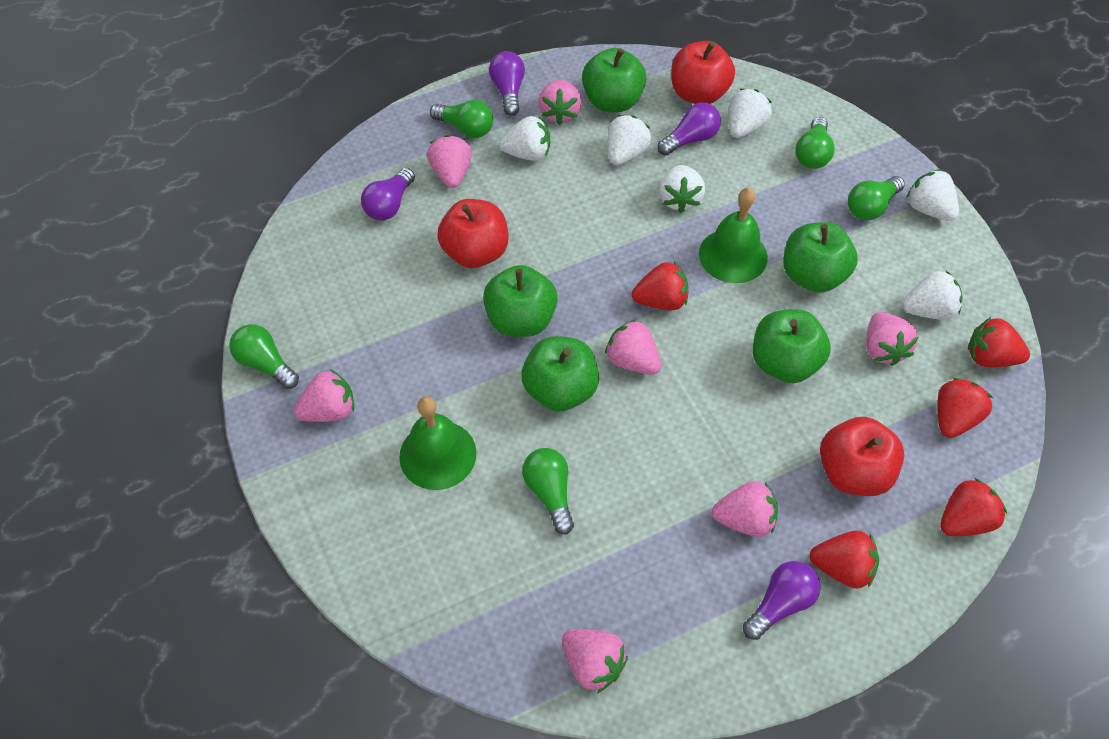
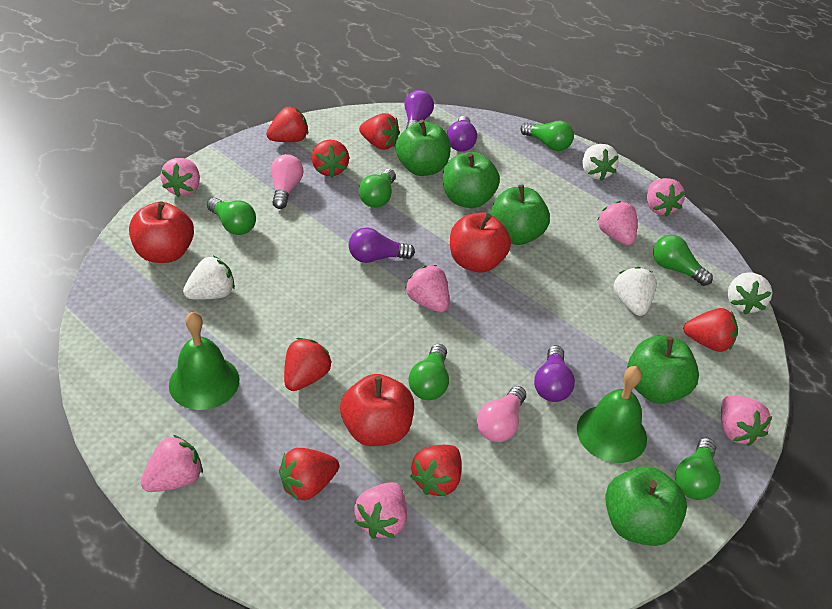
green light bulb: [229,324,299,389] [430,100,493,138] [522,448,574,534] [795,117,835,169] [848,176,905,220] = 5 -> [207,198,256,235] [359,169,396,208] [409,344,449,400] [521,121,574,151] [653,235,713,286] [675,438,720,500] = 6
pink light bulb: none = 0 -> [271,154,304,209] [477,386,526,442] = 2
red strawberry: [632,262,688,310] [809,531,879,588] [938,378,993,438] [940,478,1007,536] [968,317,1030,367] = 5 -> [266,107,308,142] [279,448,339,500] [284,338,332,391] [312,139,349,177] [359,113,400,150] [410,445,462,497] [683,308,738,352] = 7
white strawberry: [499,116,550,161] [608,115,651,165] [659,165,705,213] [729,89,772,138] [902,271,962,320] [907,169,959,221] = 6 -> [183,256,235,300] [583,144,619,181] [614,267,657,316] [727,272,773,314] = 4

